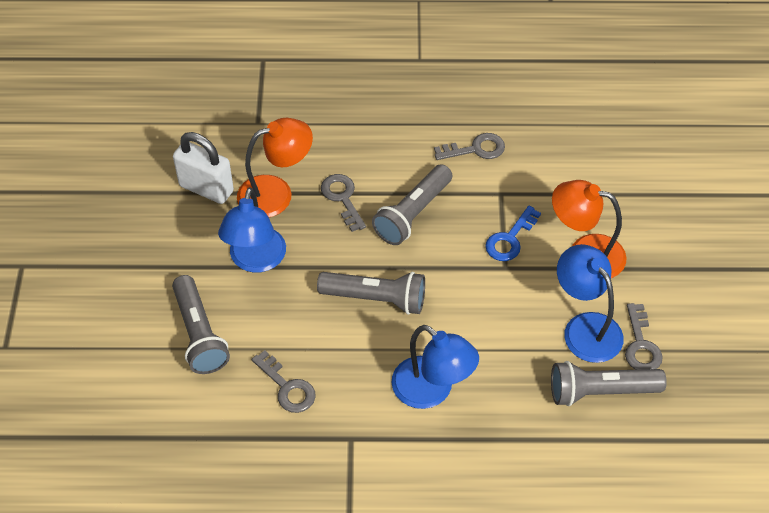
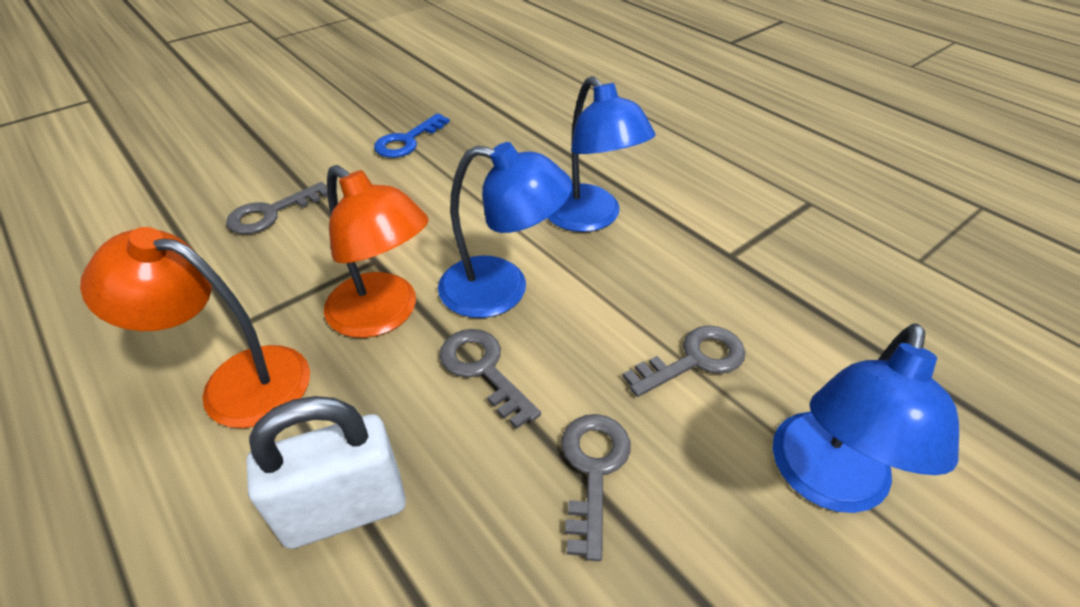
grey flashlight: [172,275,230,374] [317,272,425,315] [372,164,452,245] [551,361,667,406] = 4 -> none = 0

